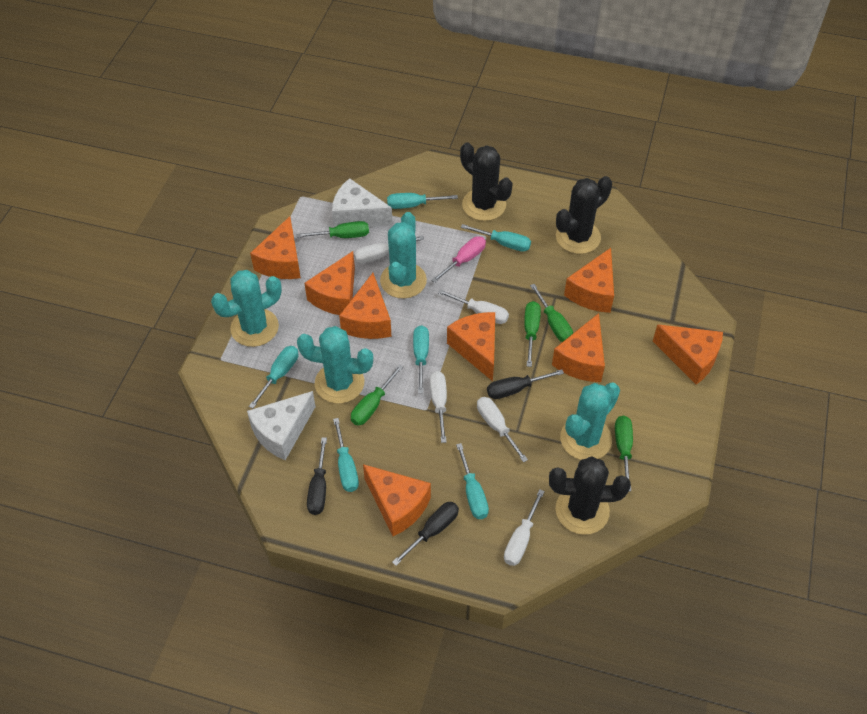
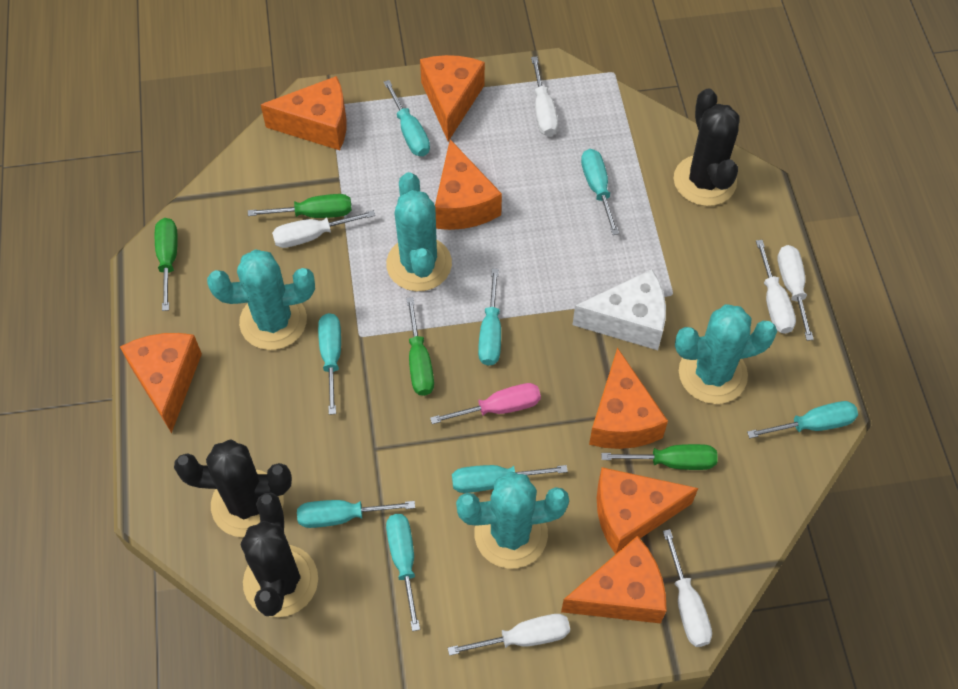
black screwdriver: [307,437,327,515] [392,502,459,566] [487,369,564,399] = 3 -> none = 0
green screwdriver: [296,221,369,238] [351,365,403,426] [524,301,541,367] [530,284,573,342] [615,416,633,492] = 5 -> [155,218,178,311] [248,194,352,218] [406,297,434,396] [601,444,718,470] = 4
orange cheese: [250,216,301,279] [304,251,355,315] [339,273,392,339] [363,464,431,536] [447,312,495,381] [552,313,605,382] [564,248,614,313] [653,324,723,385] = 8 -> [120,333,202,433] [261,76,346,150] [420,55,485,141] [435,139,502,230] [561,536,667,624] [589,347,668,449] [597,467,698,555] = 7
turquoise screwdriver: [249,346,299,408] [333,418,359,492] [387,193,458,209] [413,325,429,393] [456,443,489,519] [461,224,531,252] = 6 -> [297,500,415,528] [318,313,341,415] [384,80,430,156] [386,514,420,631] [452,465,568,493] [478,269,501,366] [581,149,619,235] [747,401,858,438] = 8
white cheese: [247,391,316,460] [332,178,393,227] = 2 -> [572,269,666,350] = 1
white screwdriver: [354,235,424,264] [430,371,447,443] [438,289,509,324] [477,397,528,462] [504,489,545,566] = 5 -> [272,210,376,248] [448,614,570,656] [531,56,558,136] [663,529,712,647] [756,240,796,334] [778,245,814,341] = 6

